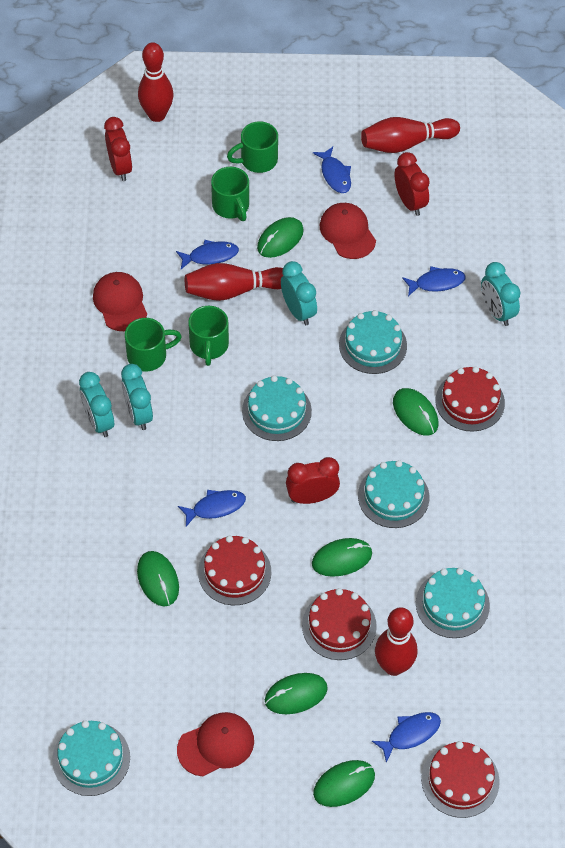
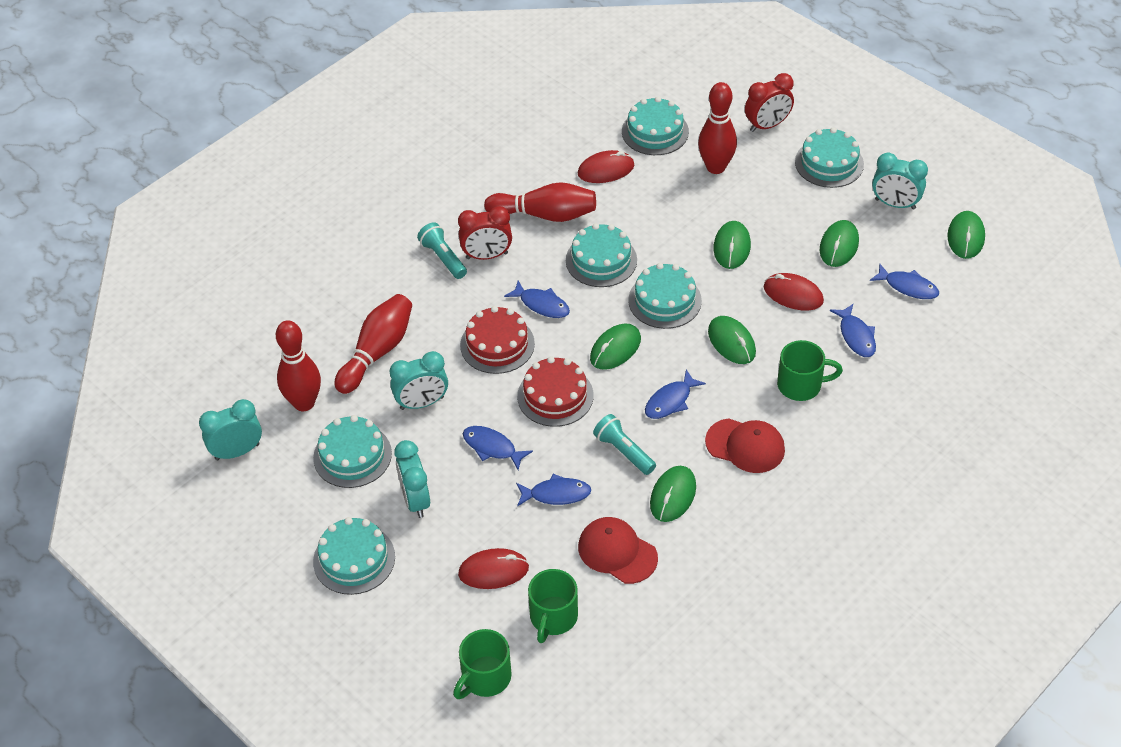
blue fish: [176,240,239,269] [178,490,246,527] [313,147,351,193] [372,712,441,763] [402,266,466,296] = 5 -> [463,426,533,470] [504,281,570,318] [516,474,591,507] [645,369,706,419] [830,304,876,357] [870,264,939,299] = 6
green mug: [125,318,182,371] [188,306,229,366] [211,167,249,221] [227,121,278,173] = 4 -> [453,629,512,699] [528,569,578,643] [777,340,843,401] = 3
red cake: [198,535,271,605] [302,588,377,660] [421,741,500,818] [436,366,505,432] = 4 -> [460,306,535,374] [517,356,594,427] = 2
red cap: [93,272,147,331] [177,712,254,776] [320,203,376,259] = 3 -> [578,517,658,584] [705,418,785,473] = 2
red clock: [104,117,132,181] [286,457,340,504] [394,152,430,216] = 3 -> [458,206,512,260] [745,73,794,132] = 2
red mouse: none = 0 -> [458,548,529,589] [578,150,634,183] [764,273,824,311] = 3
turquoise cake: [52,720,130,796] [242,375,312,441] [339,310,407,374] [358,460,429,528] [416,568,490,638] = 5 -> [313,415,392,488] [313,517,395,595] [566,223,637,287] [622,97,689,155] [628,263,702,329] [795,127,864,188] = 6
turquoise flashlight: none = 0 -> [417,222,467,279] [593,414,656,475] = 2

